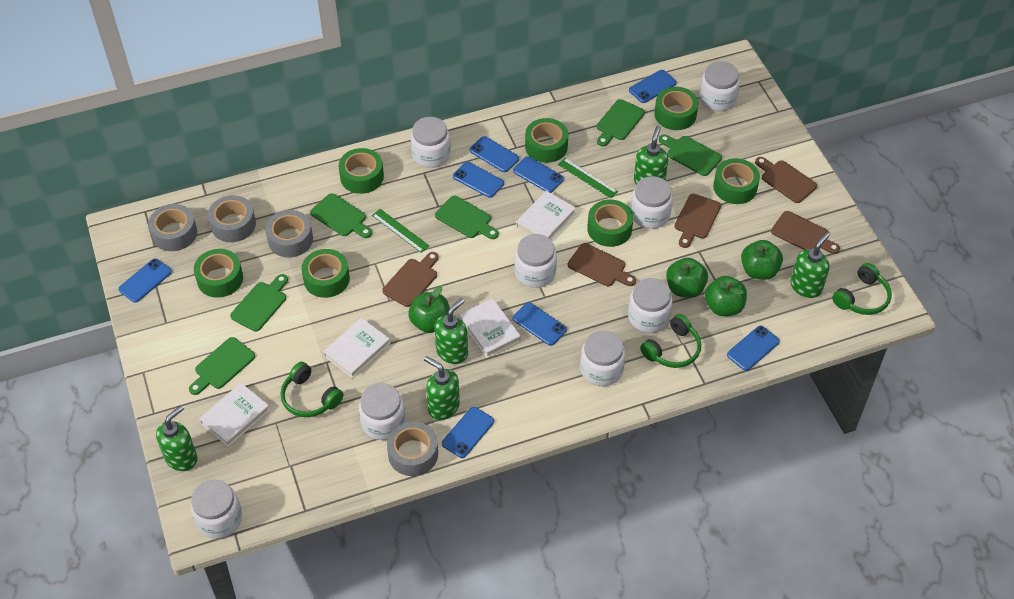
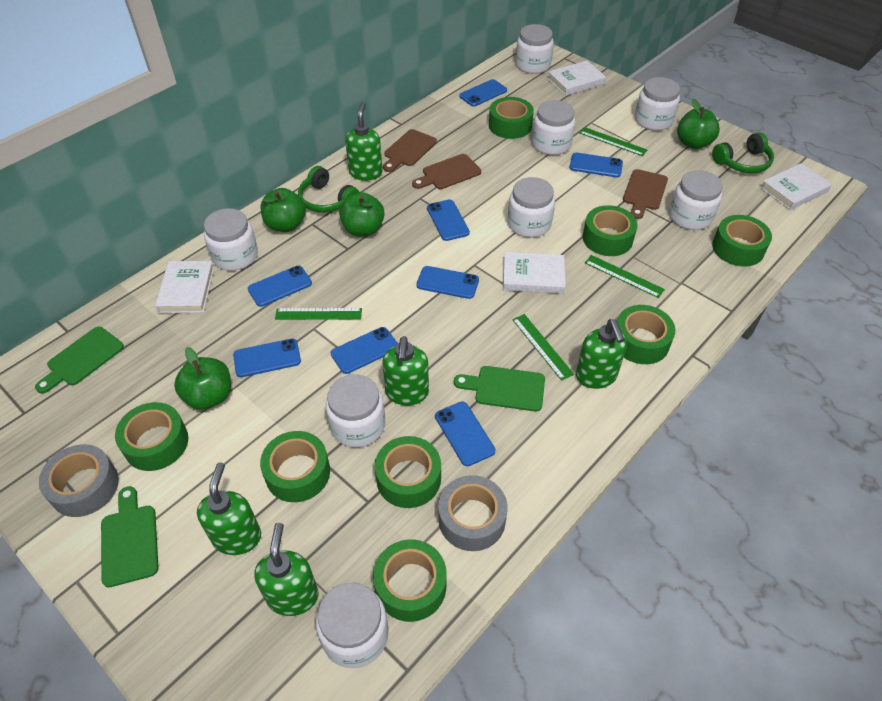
brown cutting board: [382,252,439,307] [568,243,636,286] [675,194,721,248] [755,157,817,203] [771,211,840,254] = 5 -> [383,129,437,172] [412,154,481,189] [623,169,668,219] = 3
green cutting board: [189,337,255,395] [230,274,288,332] [310,193,372,238] [435,196,499,239] [597,99,645,147] [659,134,722,176] = 6 -> [35,327,124,393] [101,486,159,587] [454,366,545,412] = 3
green headphones: [281,362,343,417] [640,314,701,368] [832,263,892,315] = 3 -> [298,166,359,213] [712,132,774,173] = 2
green ruler: [372,209,429,253] [558,158,618,198] = 2 -> [275,308,362,320] [512,314,574,381] [579,127,647,156] [585,255,665,298] = 4
green tape: [194,249,243,298] [301,249,350,298] [339,148,384,194] [525,118,568,163] [587,200,633,247] [655,87,698,130] [713,158,760,204] = 7 -> [115,402,188,471] [260,431,330,502] [373,539,447,622] [375,436,441,508] [489,97,534,139] [583,205,637,256] [617,305,675,364] [712,215,772,267] = 8
grey tape: [148,204,197,251] [208,195,256,242] [265,210,313,258] [387,422,438,476] = 4 -> [39,444,119,517] [438,475,508,551] = 2

